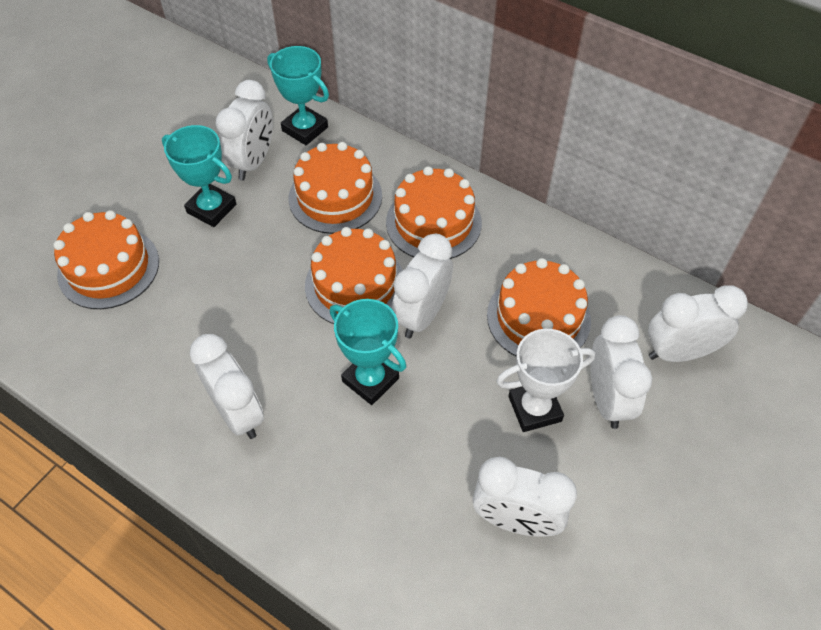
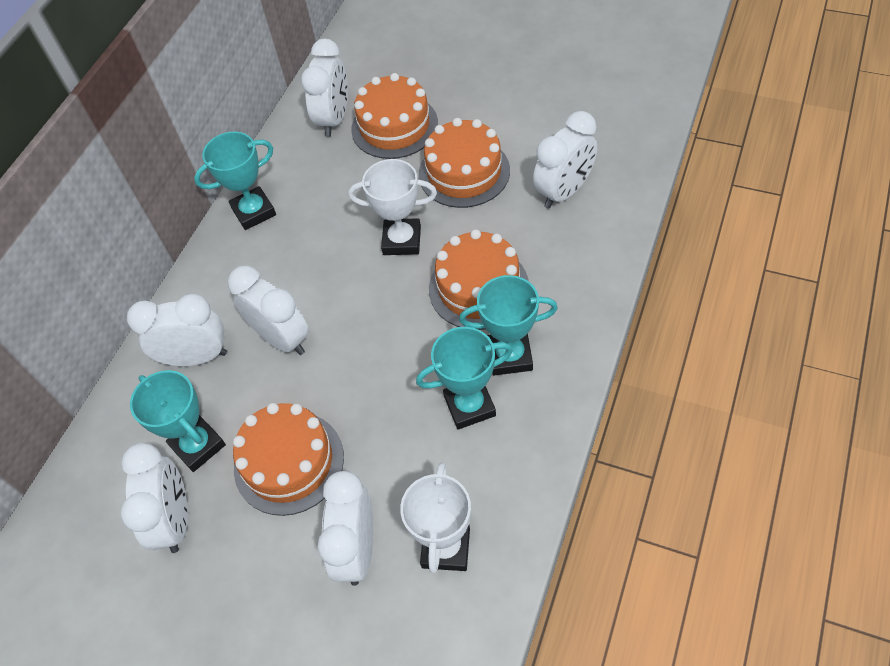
orange cake: [53,210,159,309] [289,142,382,234] [305,227,403,324] [386,166,482,259] [487,258,591,356] = 5 -> [233,403,344,516] [351,73,438,159] [419,118,510,208] [429,229,529,330] = 4
turquoise trophy: [162,125,236,227] [267,46,329,145] [330,299,406,405] = 3 -> [130,370,226,472] [194,131,276,230] [416,327,513,430] [459,275,558,376] = 4
white trophy: [496,329,595,432] = 1 -> [349,159,437,255] [400,462,471,573] = 2

